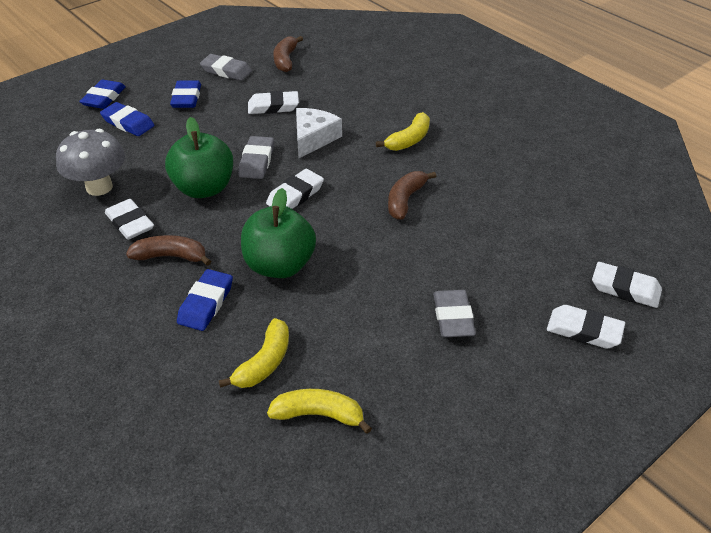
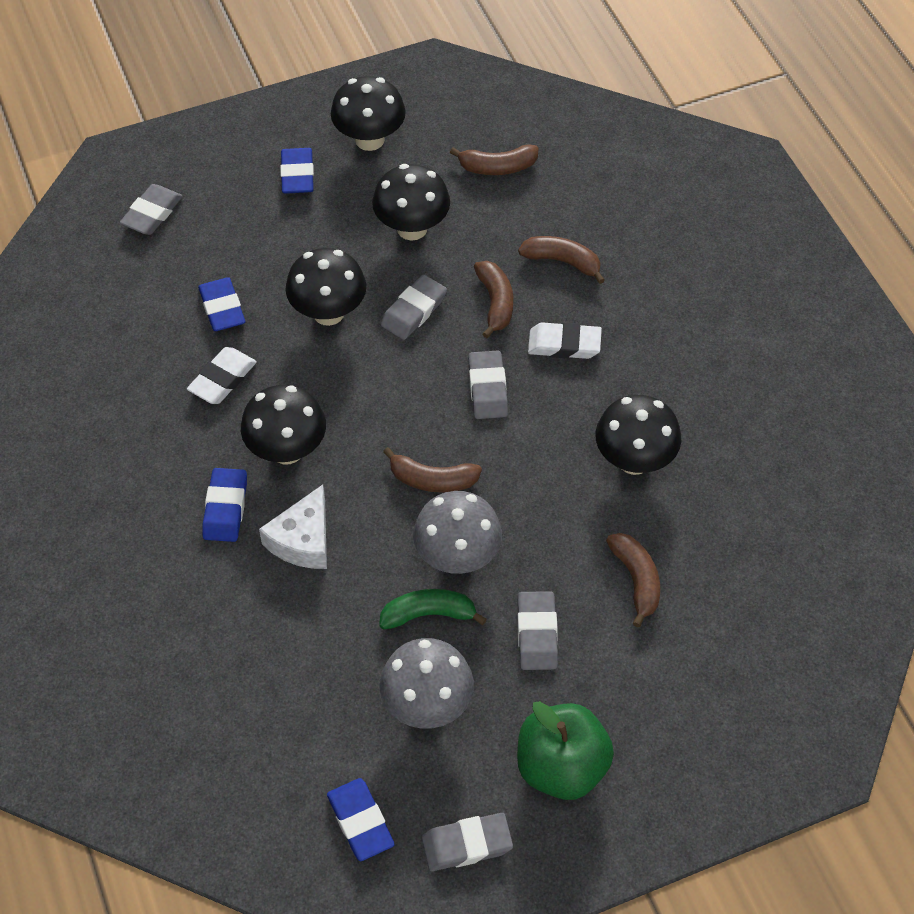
black mushroom: none = 0 -> [241,385,326,464] [286,248,366,326] [331,76,406,151] [372,164,450,241] [595,395,681,475] = 5
brown banana: [126,235,211,266] [273,36,303,72] [388,171,436,220] = 3 -> [383,447,482,493] [450,144,539,175] [474,261,513,338] [518,236,605,284] [606,533,660,627] = 5
green apple: [165,117,233,198] [241,188,316,278] = 2 -> [517,701,614,800] = 1
green banana: none = 0 -> [379,589,487,630] = 1
grey eraser: [200,54,252,81] [238,136,274,179] [433,290,476,337] = 3 -> [120,184,183,235] [381,275,447,340] [422,813,513,871] [468,351,508,419] [518,591,558,670] = 5
grey mushroom: [56,129,125,196] = 1 -> [380,638,474,729] [413,491,502,574] = 2
white eraser: [105,199,154,240] [248,91,299,114] [266,169,324,209] [547,305,625,349] [592,262,662,308] = 5 -> [187,347,257,404] [528,322,602,359] = 2
yellow banana: [218,318,289,388] [267,389,372,434] [376,112,430,151] = 3 -> none = 0

